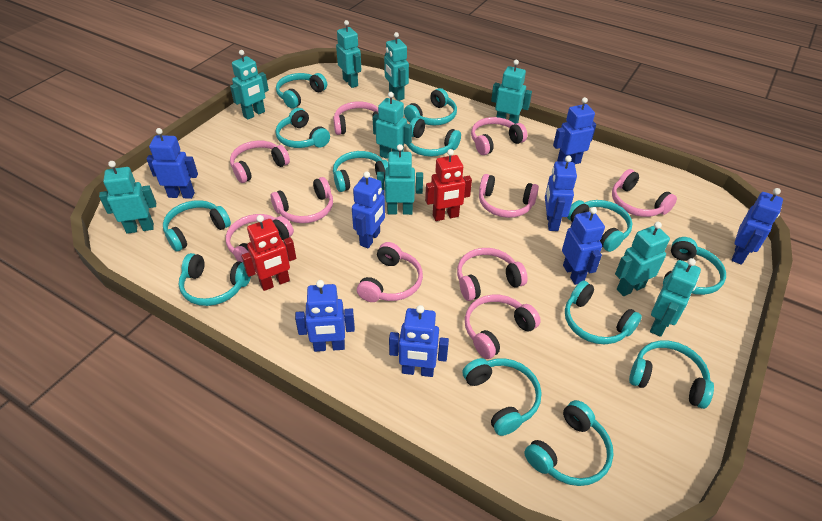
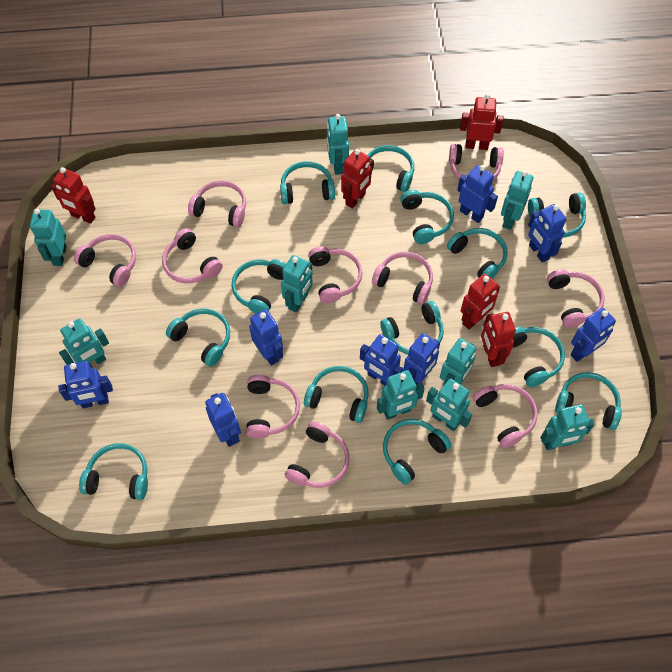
red robot: [241,215,296,291] [425,149,472,221] = 2 -> [51,167,96,224] [341,149,373,209] [460,94,504,150] [461,274,500,330] [481,312,516,367] = 5

